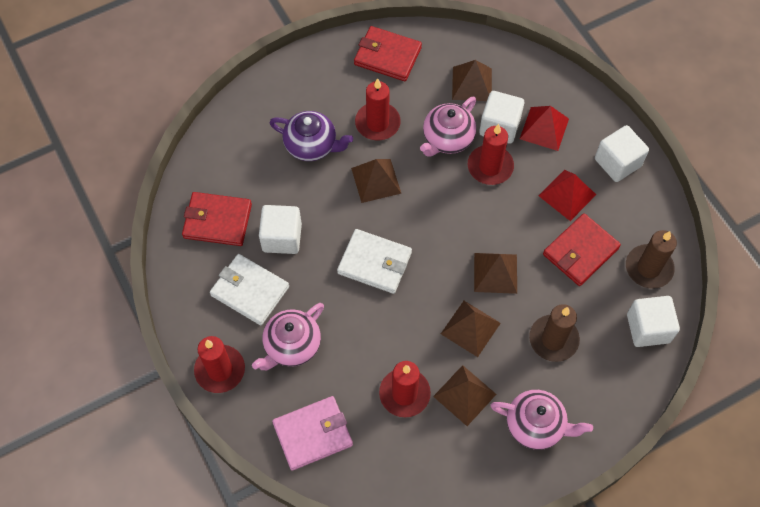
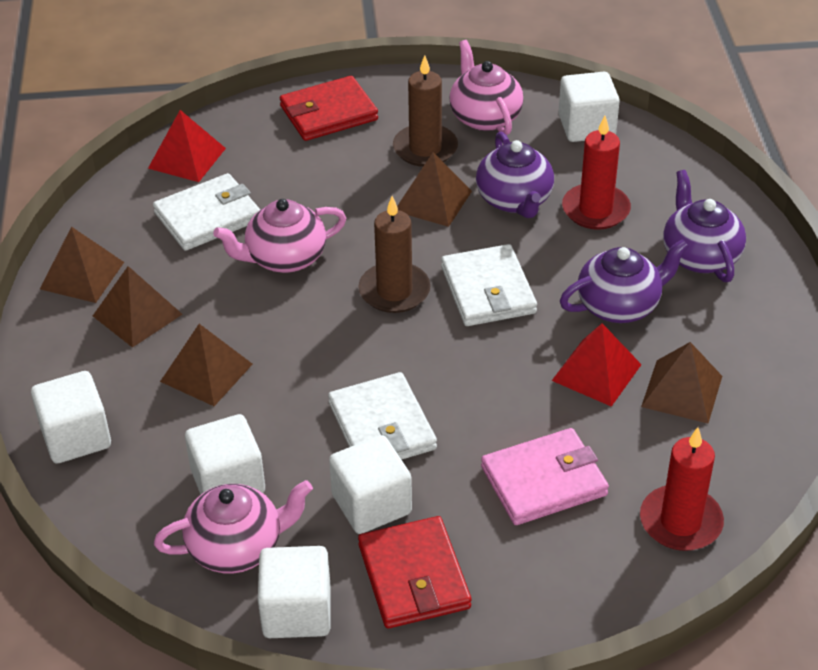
purple teapot: [269,111,353,161] = 1 -> [476,132,554,218] [560,239,689,323] [663,170,746,282] = 3
red candle: [194,336,245,393] [355,78,401,141] [379,361,431,417] [468,124,514,185] = 4 -> [562,116,631,230] [640,427,724,551] = 2
red wallet: [182,192,252,246] [354,26,422,81] [543,213,621,286] = 3 -> [280,76,378,141] [358,516,471,628] = 2
white cube: [259,205,302,254] [479,91,524,144] [595,125,649,182] [627,296,680,347] = 4 -> [31,371,111,464] [185,414,265,495] [258,546,331,638] [329,435,412,534] [558,72,620,142] = 5
white wallet: [210,254,289,325] [337,229,412,294] = 2 -> [153,173,260,251] [328,372,437,460] [441,244,537,326] = 3

